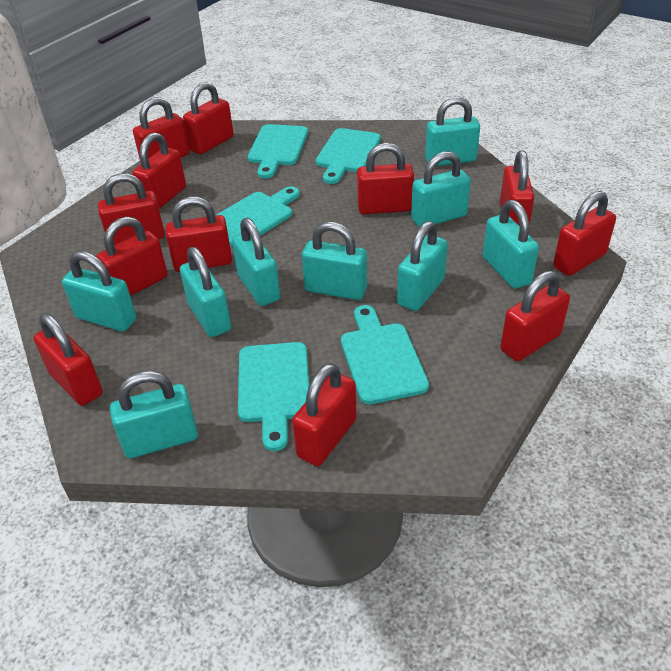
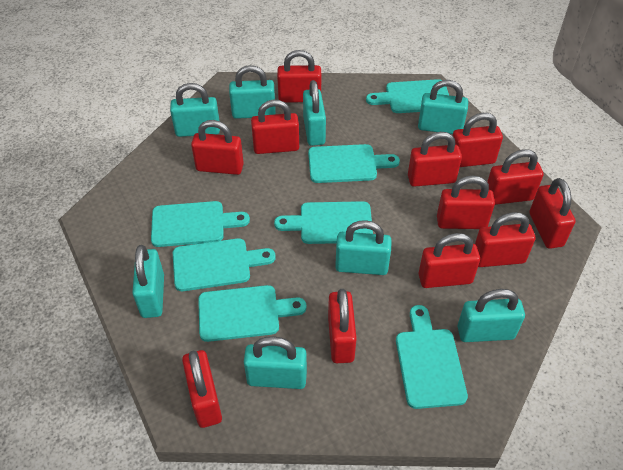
turquoise cutting board: [215,186,300,246] [238,342,309,451] [248,124,308,179] [316,128,381,184] [341,305,429,404] = 5 -> [151,201,250,247] [173,238,276,291] [198,285,306,342] [274,201,373,244] [308,144,400,183] [366,79,449,113] [396,305,468,409] = 7
turquoise padlock: [62,251,136,332] [110,371,198,458] [180,247,231,337] [232,218,280,306] [302,222,367,300] [397,221,448,311] [411,151,471,227] [425,97,480,166] [483,200,539,289] = 9 -> [132,245,164,318] [170,83,220,137] [229,65,276,119] [244,336,307,389] [303,80,326,146] [335,220,392,275] [418,80,468,134] [457,289,525,342] = 8

